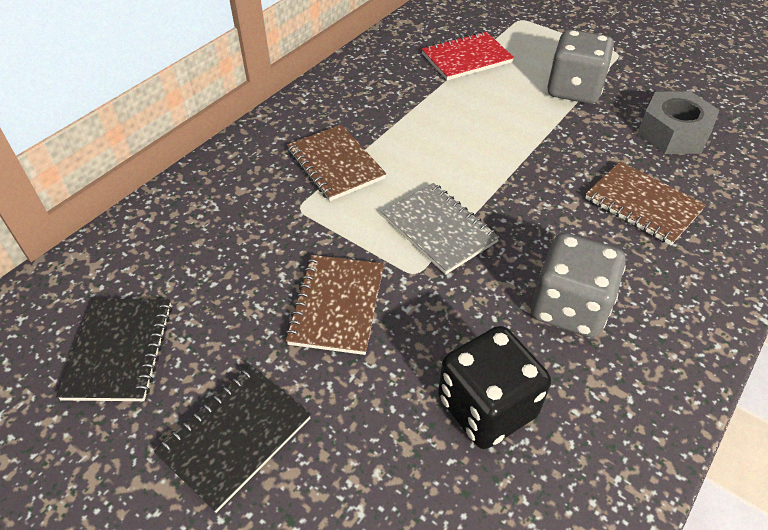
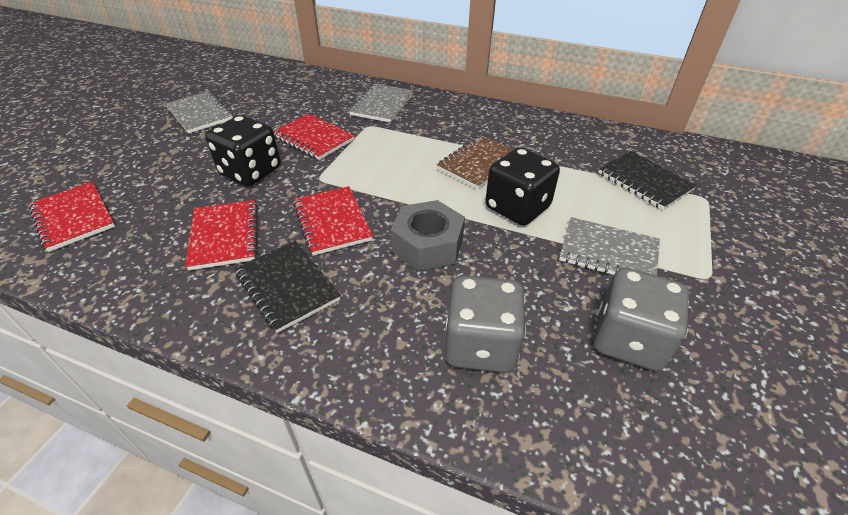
black dice: [438,326,551,449] = 1 -> [206,115,280,186] [485,147,560,226] = 2
brown notebook: [285,255,384,355] [287,125,386,201] [585,161,706,245] = 3 -> [437,135,514,189] = 1
grey notebook: [382,183,500,275] = 1 -> [165,91,233,134] [349,84,414,123] [559,217,660,276] = 3
red notebook: [422,31,514,80] = 1 -> [28,182,115,252] [185,200,258,271] [273,114,355,160] [293,186,373,256] = 4

